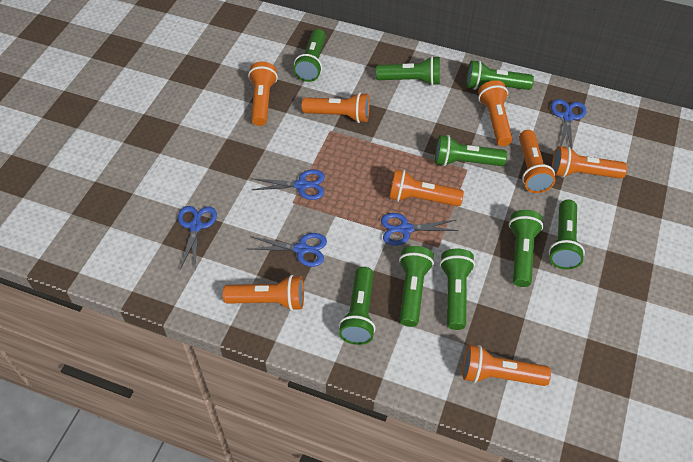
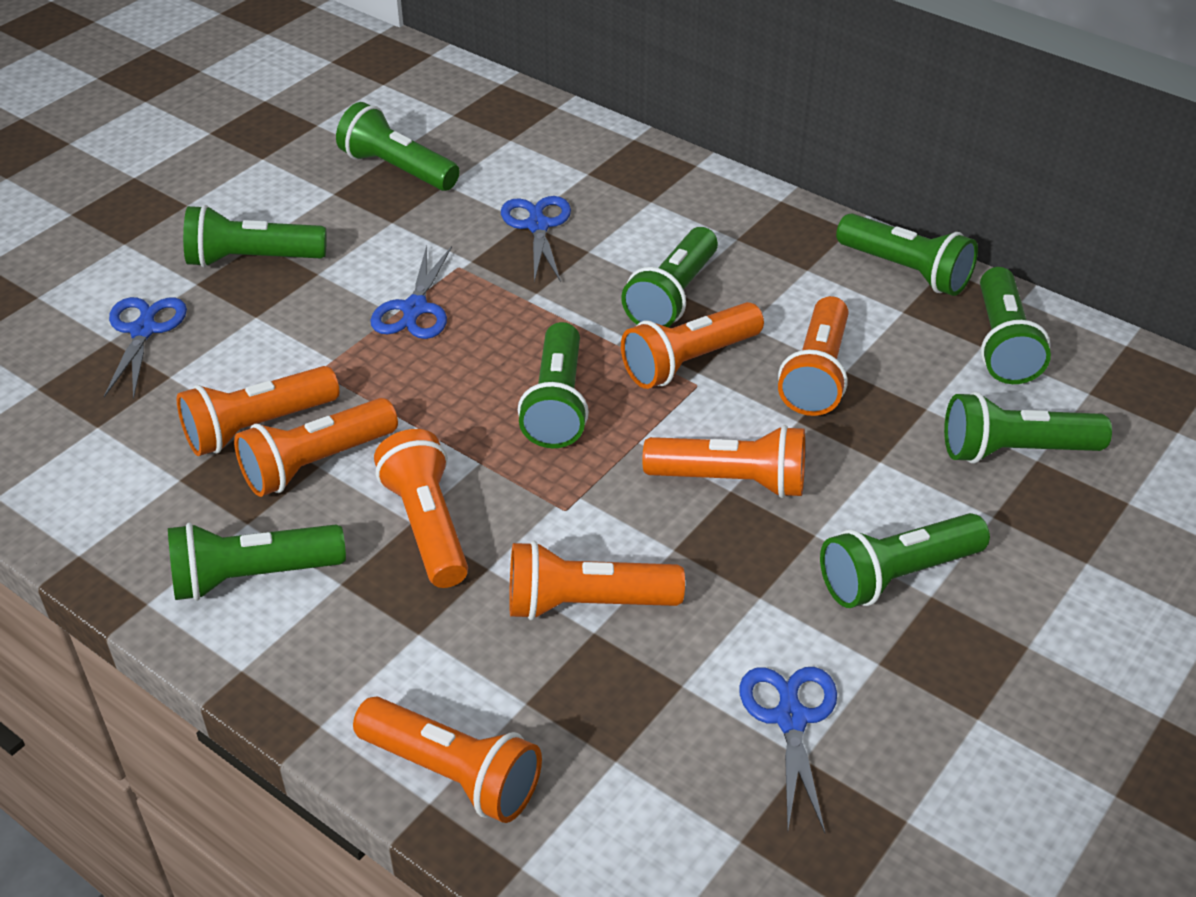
blue scissors: [178,206,217,270] [250,233,327,267] [252,169,325,200] [381,213,459,246] [551,99,586,149] = 5 -> [104,297,187,399] [370,246,452,339] [501,196,571,283] [739,667,837,833] = 4

